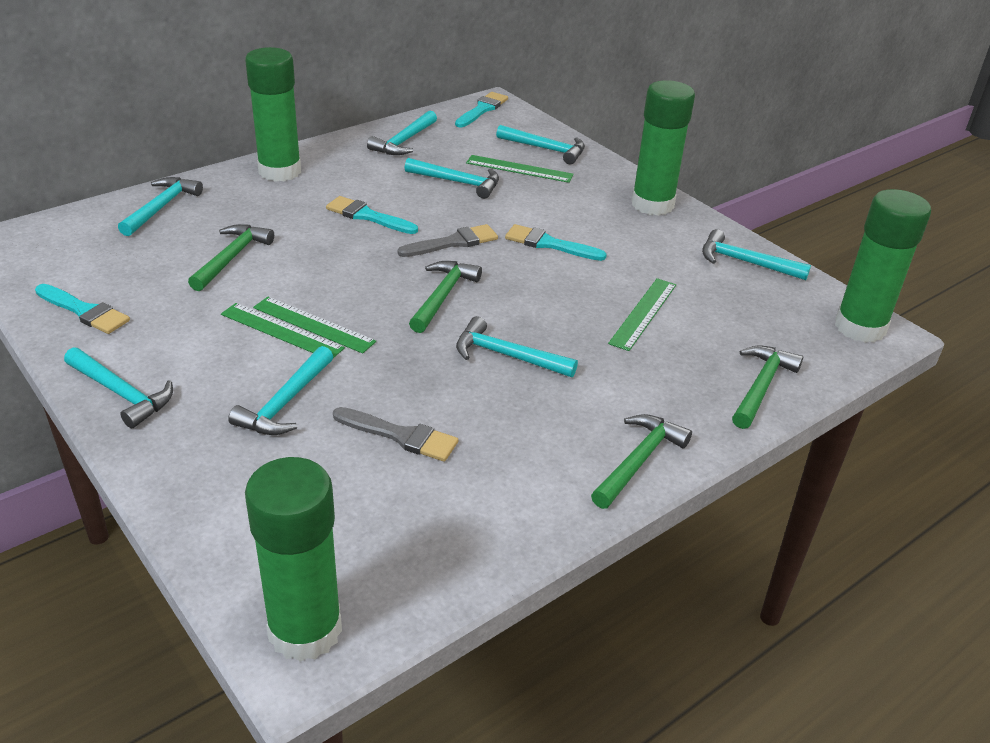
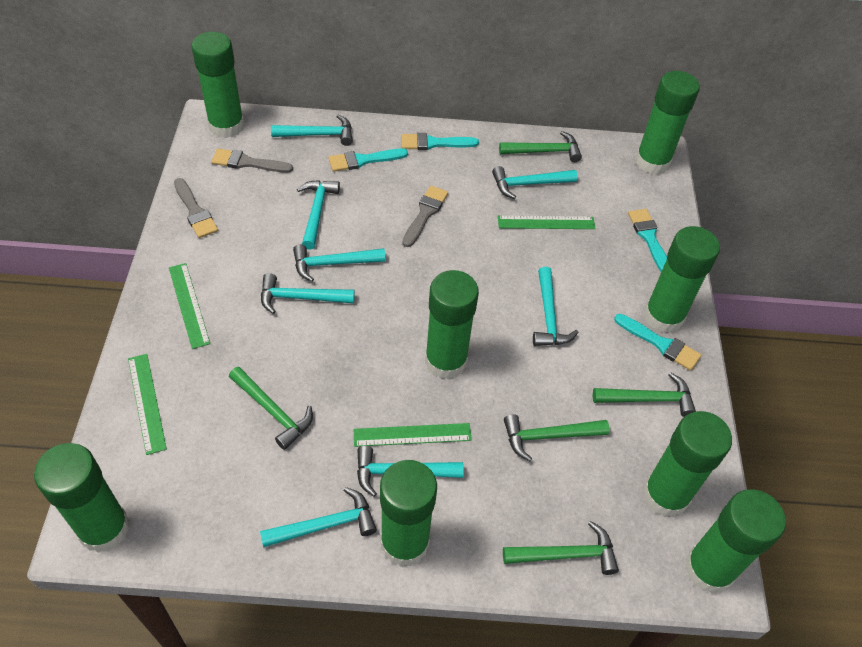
green glue stick: [245,47,301,182] [245,457,342,662] [631,80,695,216] [835,189,931,343] = 4 -> [34,443,130,553] [191,32,244,138] [380,460,437,567] [425,270,479,379] [635,71,700,174] [643,411,732,517] [644,226,720,333] [685,489,786,594] = 8
green hammer: [188,224,274,291] [409,261,482,333] [591,414,692,509] [732,346,803,429] = 4 -> [229,367,313,450] [499,131,582,162] [503,521,619,575] [504,414,609,461] [593,372,696,417] = 5
grey brush: [333,407,458,462] [398,224,498,257] = 2 -> [174,178,218,238] [211,149,293,173] [402,186,448,247] = 3

